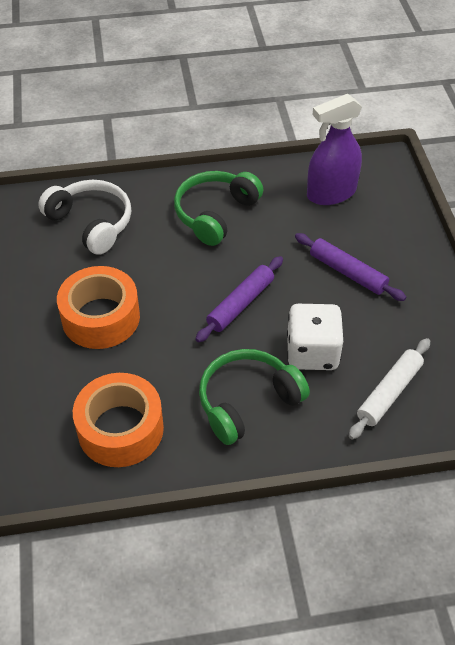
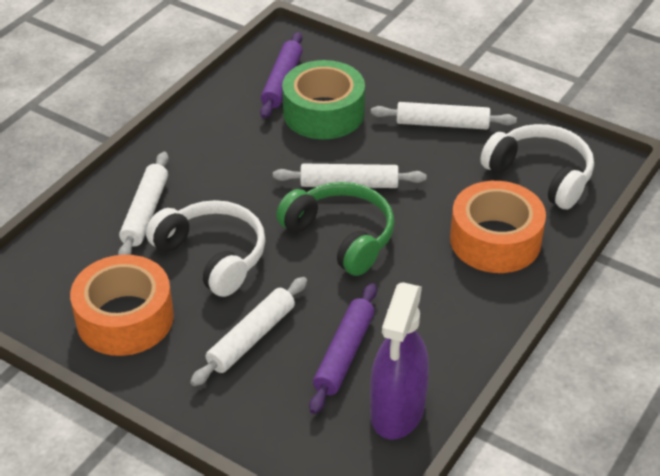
green headphones: [174,171,263,246] [199,349,310,445] = 2 -> [276,182,395,276] = 1
green tape: none = 0 -> [282,60,365,139] = 1
white dice: [287,304,343,370] = 1 -> none = 0
white headphones: [38,180,131,255] = 1 -> [146,200,266,297] [480,124,594,209] = 2
white rolling pin: [349,338,430,440] = 1 -> [118,152,169,255] [190,277,307,386] [273,164,426,188] [371,102,517,130] = 4

